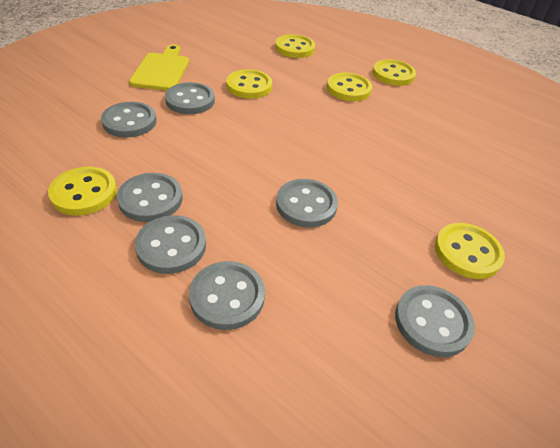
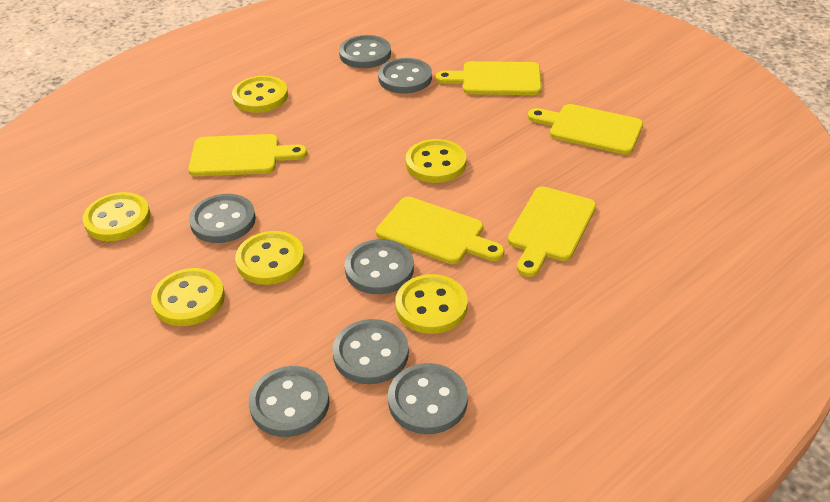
yellow cutting board: [129,45,189,91] = 1 -> [188,134,307,176] [376,197,504,264] [436,61,541,95] [508,187,596,277] [528,104,643,155] = 5

